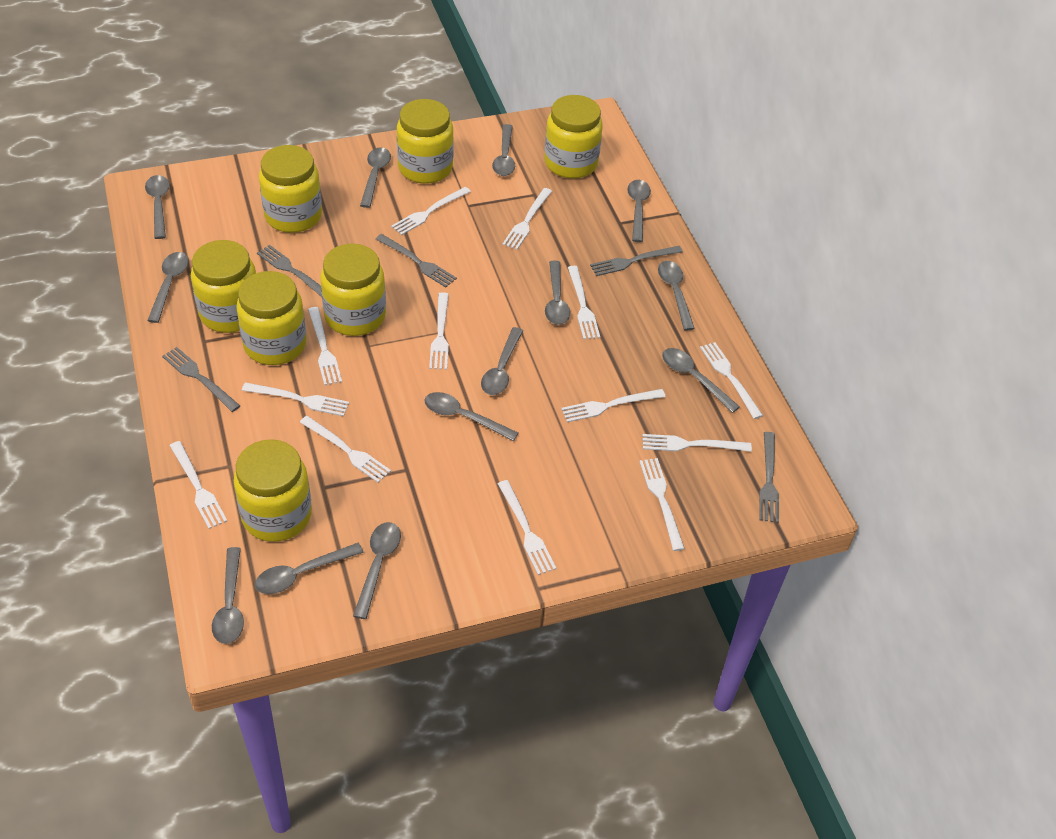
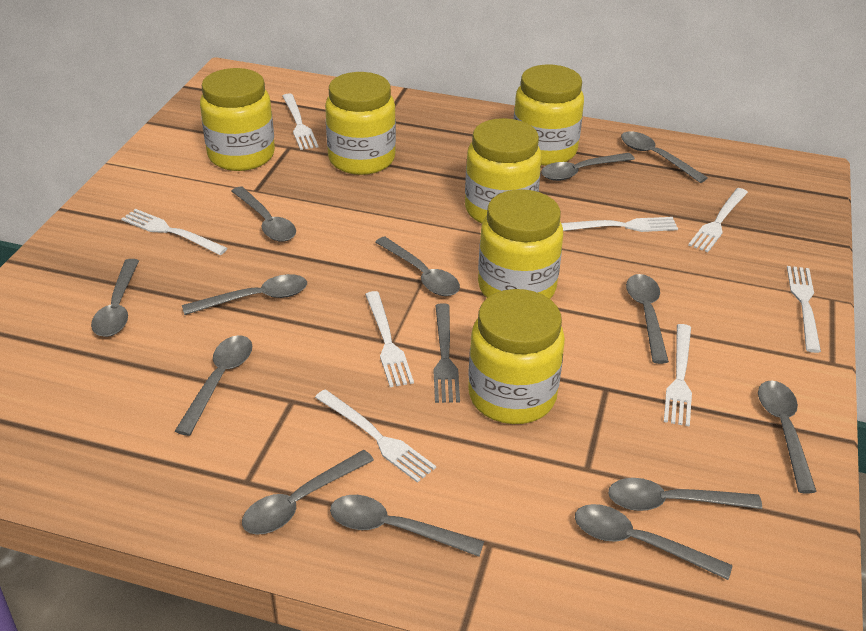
grey fork: [162,347,240,412] [257,245,322,297] [376,234,457,288] [590,246,683,276] [759,432,779,523] = 5 -> [433,303,460,403] = 1
white fork: [169,441,227,529] [242,382,349,416] [300,416,391,483] [308,307,342,385] [391,187,471,235] [429,292,449,370] [498,480,556,575] [502,188,552,250] [561,389,666,422] [568,266,600,339] [639,458,685,551] [642,434,752,452] [700,342,763,419] = 13 -> [121,209,228,255] [282,93,318,150] [315,389,436,483] [365,291,414,387] [561,217,678,232] [664,324,692,426] [688,188,748,252] [787,266,821,353] = 8
yellow jar: [191,240,256,333] [234,439,312,542] [236,271,307,365] [259,145,322,233] [320,244,386,336] [397,99,454,184] [544,95,603,179] = 7 -> [200,68,275,171] [325,72,396,175] [465,118,542,223] [468,289,565,424] [478,189,563,299] [514,64,584,166] = 6

